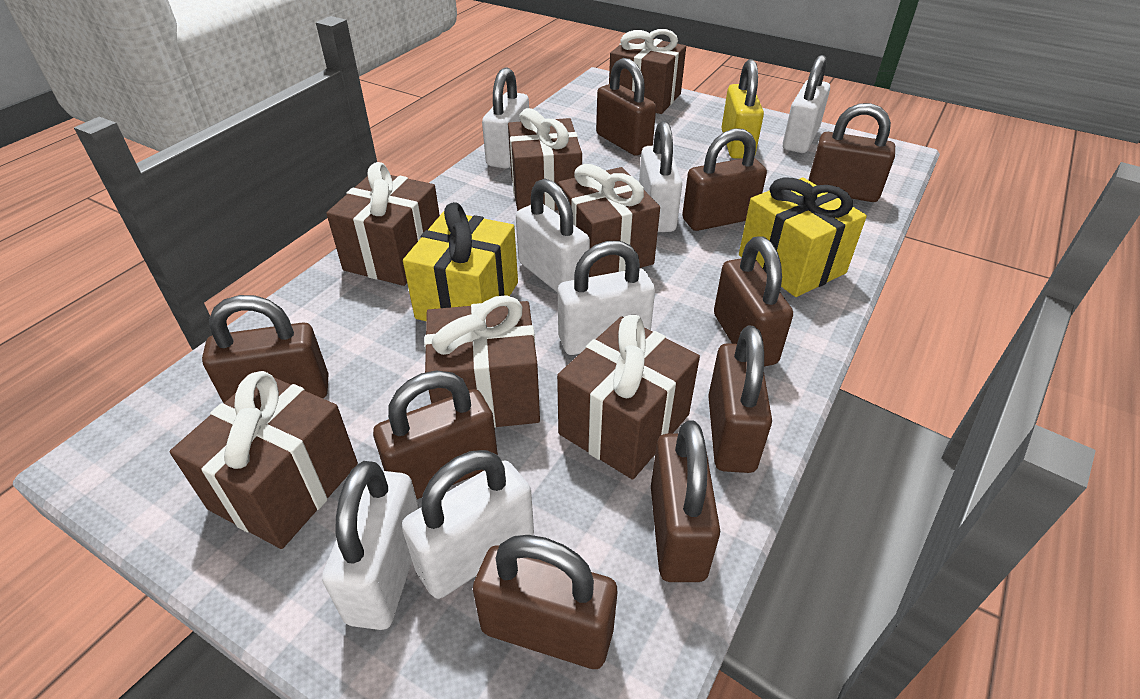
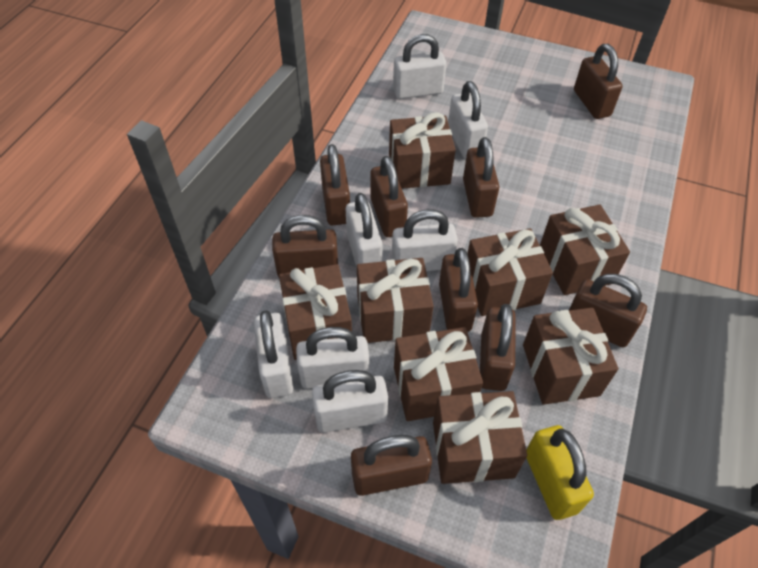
brown gift: [170,371,358,549] [326,162,440,286] [424,295,540,428] [508,108,582,211] [557,315,700,479] [558,164,660,277] [609,29,686,114] = 7 -> [279,264,352,360] [357,258,433,343] [389,112,456,189] [394,327,483,421] [433,391,527,484] [467,228,553,316] [523,308,618,405] [540,204,630,295] = 8
yellow gift: [403,202,518,321] [739,178,867,297] = 2 -> none = 0

